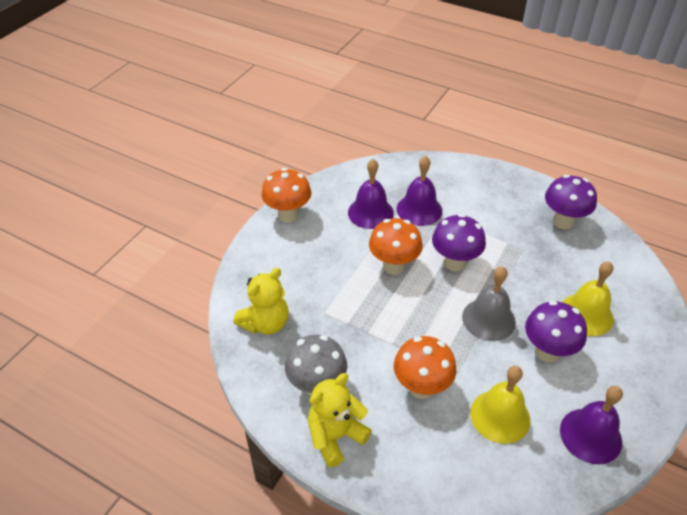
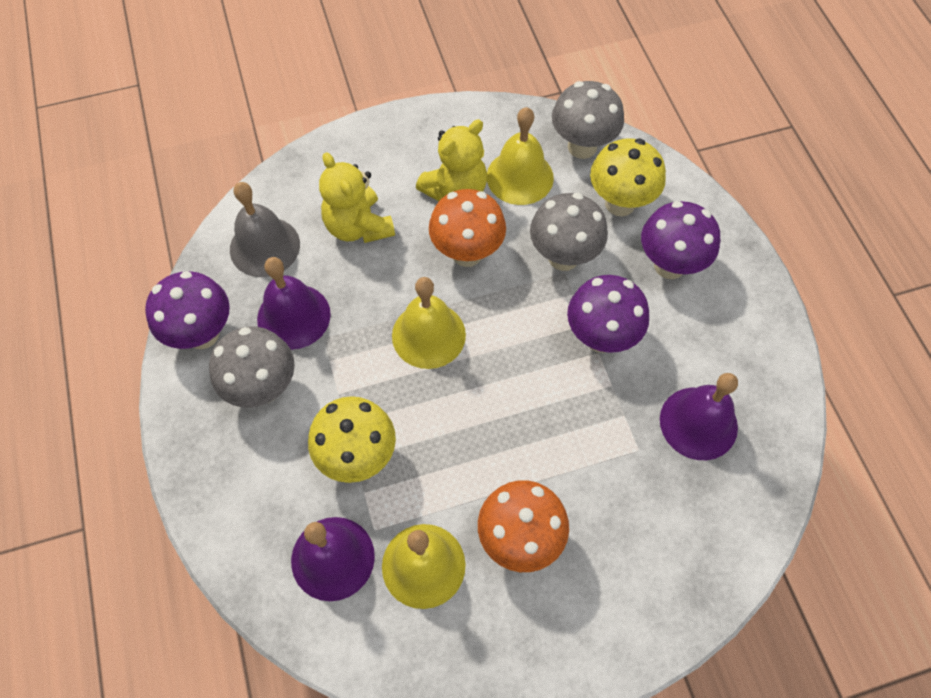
grey mushroom: [285,335,347,396] = 1 -> [209,326,295,408] [530,193,608,271] [552,81,624,159] = 3
orange mushroom: [261,168,311,223] [369,218,423,275] [394,336,456,399] = 3 -> [429,189,506,267] [478,480,569,572] = 2
yellow bell: [470,366,530,444] [563,261,614,336] = 2 -> [382,524,466,609] [392,277,466,369] [487,107,554,205] = 3
yellow mushroom: none = 0 -> [308,396,396,483] [590,138,666,216] = 2

